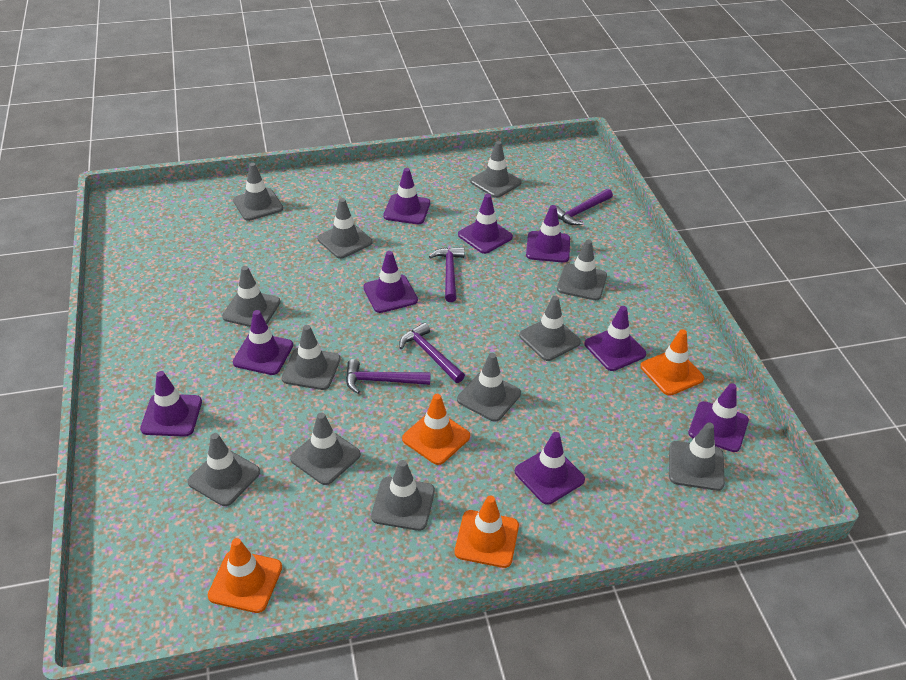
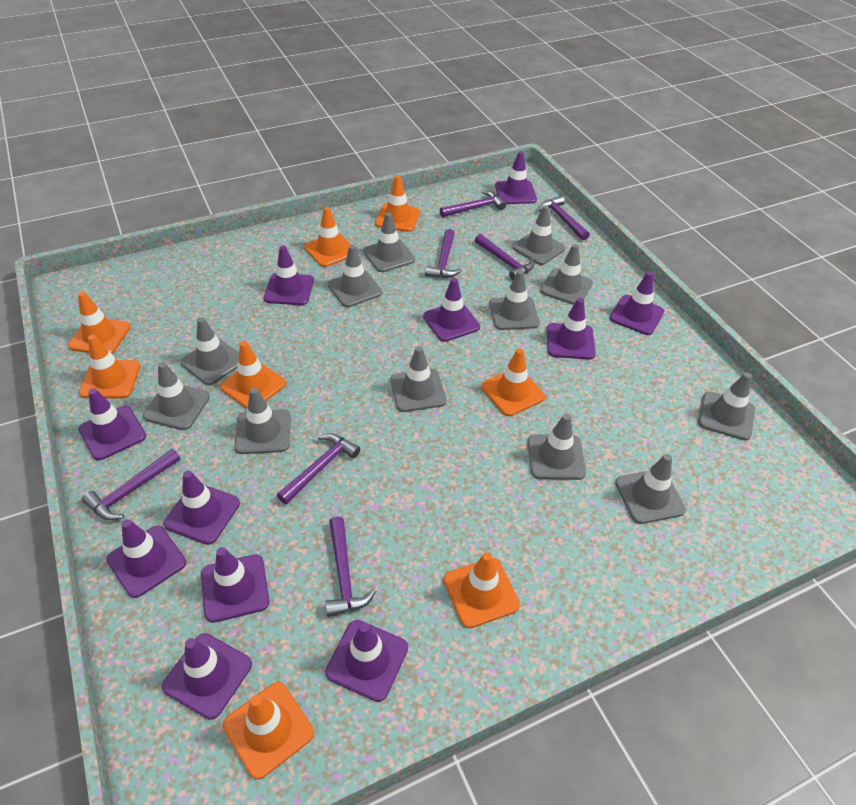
orange traffic cone: [208,538,282,613] [402,394,470,465] [455,495,519,568] [640,329,704,396] = 4 -> [68,291,131,354] [79,335,140,398] [220,341,286,409] [223,682,314,779] [304,207,351,267] [375,175,420,232] [444,552,520,628] [481,348,545,416] = 8
purple hammer: [346,359,431,394] [399,322,465,383] [429,247,465,302] [556,189,613,225] = 4 -> [82,449,180,520] [277,433,360,504] [325,516,376,617] [425,229,461,278] [440,190,506,217] [475,234,534,280] [539,195,590,240] = 7
purple traffic cone: [140,371,202,437] [233,310,293,375] [363,251,418,313] [383,168,430,224] [458,194,513,254] [515,432,585,505] [526,205,570,263] [584,306,646,371] [688,383,749,452] = 9 -> [78,388,146,461] [106,519,186,598] [162,633,252,720] [164,470,240,545] [201,547,269,623] [264,245,314,305] [325,620,408,702] [423,278,480,342] [495,151,537,204] [547,298,596,359] [610,272,664,335] = 11

